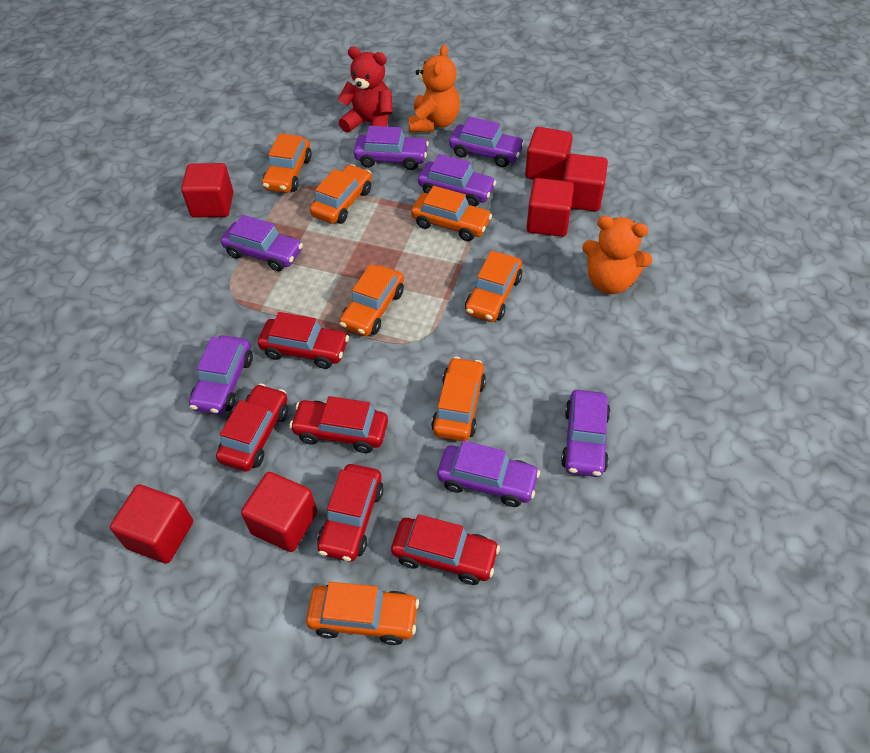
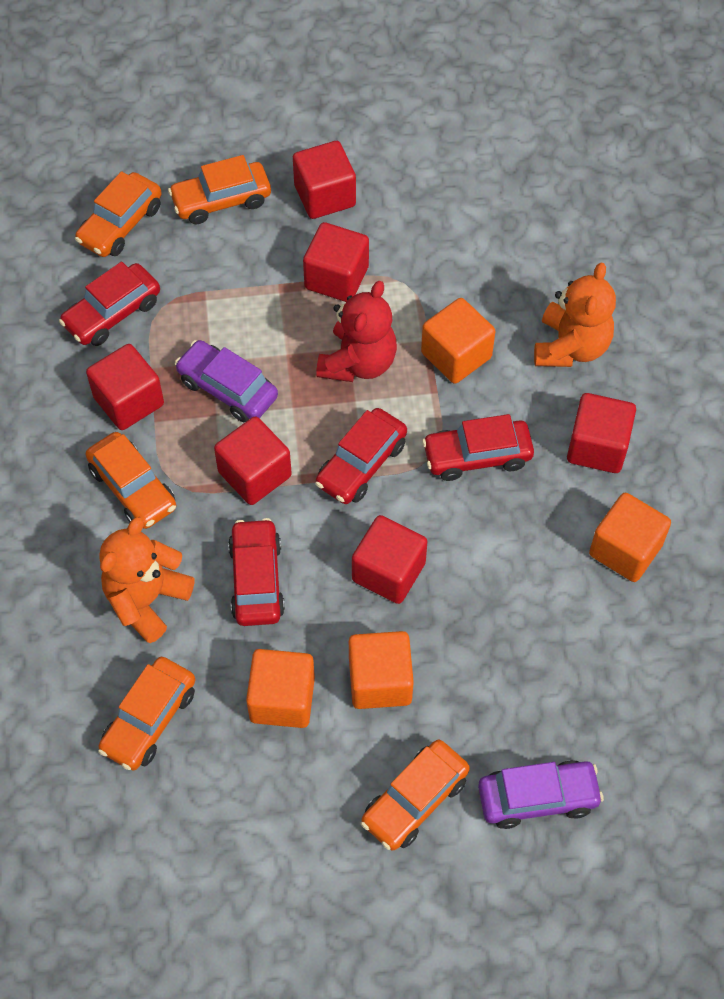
orange car: [262,133,312,193] [306,582,419,645] [310,164,372,224] [339,264,404,336] [411,186,492,241] [431,357,486,441] [465,251,522,322] = 7 -> [75,171,162,257] [86,432,176,529] [98,657,195,770] [168,155,271,224] [361,739,470,850] = 5
orange cube: none = 0 -> [246,649,315,728] [349,631,414,709] [421,298,495,384] [589,493,671,582] = 4
purple car: [189,335,253,415] [221,215,303,271] [354,126,429,170] [418,154,496,207] [437,441,540,507] [449,117,525,167] [561,390,611,477] = 7 -> [175,340,278,422] [478,760,604,829] = 2
red car: [216,384,288,471] [258,312,349,369] [289,396,388,453] [317,464,384,562] [391,514,500,585] = 5 -> [59,262,160,346] [228,518,285,626] [315,408,407,504] [422,414,534,481] = 4

